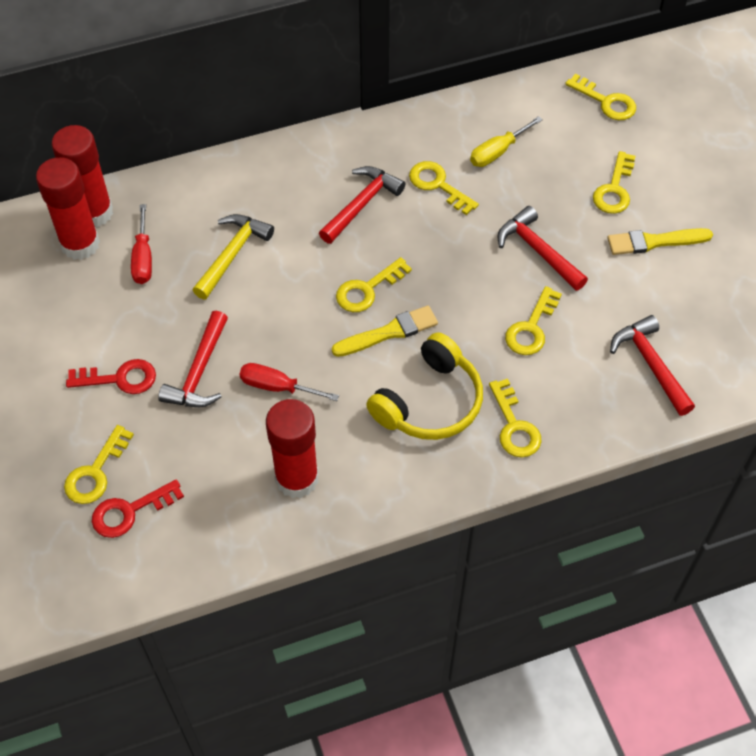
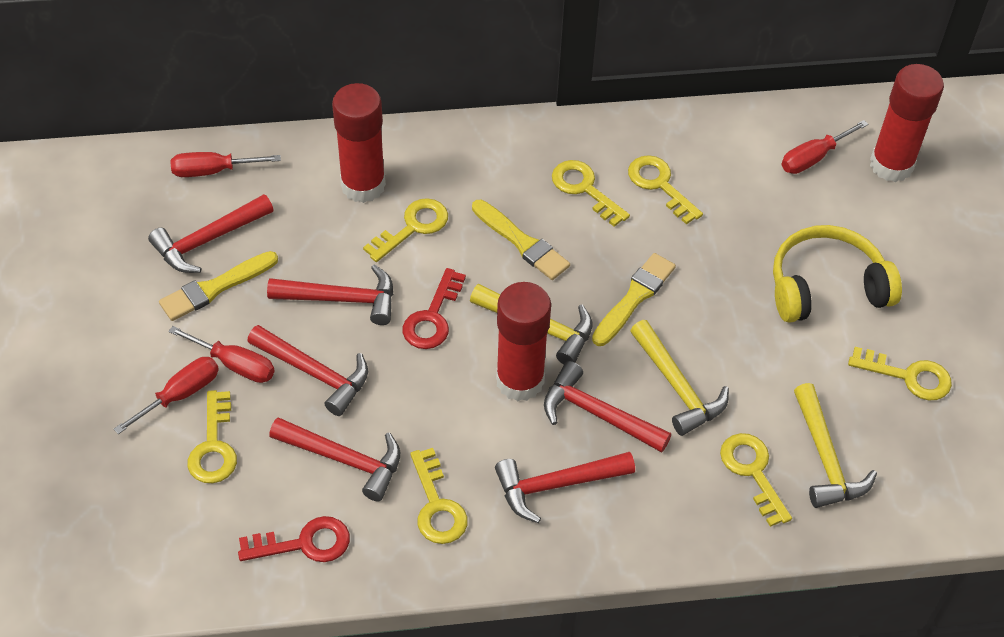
red hammer: [158,311,228,407] [319,166,405,244] [497,206,588,291] [610,315,695,416] = 4 -> [148,194,274,273] [247,325,368,416] [267,264,394,325] [269,417,400,501] [495,452,635,523] [544,361,671,453] = 6
red screwdriver: [131,204,152,284] [239,363,339,401] = 2 -> [114,357,219,434] [168,326,275,383] [170,152,281,177] [782,120,869,174] = 4
yellow brush: [332,306,438,357] [607,228,713,255] = 2 -> [159,251,278,321] [472,200,570,280] [592,253,676,346] = 3
yellow hammer: [193,214,274,299] = 1 -> [470,284,593,364] [630,320,729,436] [794,383,877,508] = 3
yellow screwdriver: [470,116,543,167] = 1 -> none = 0

